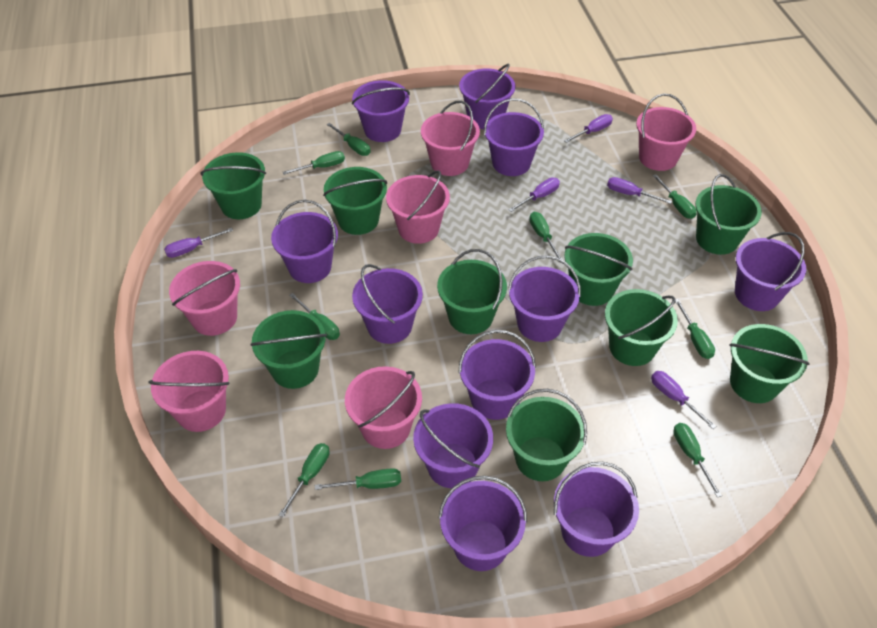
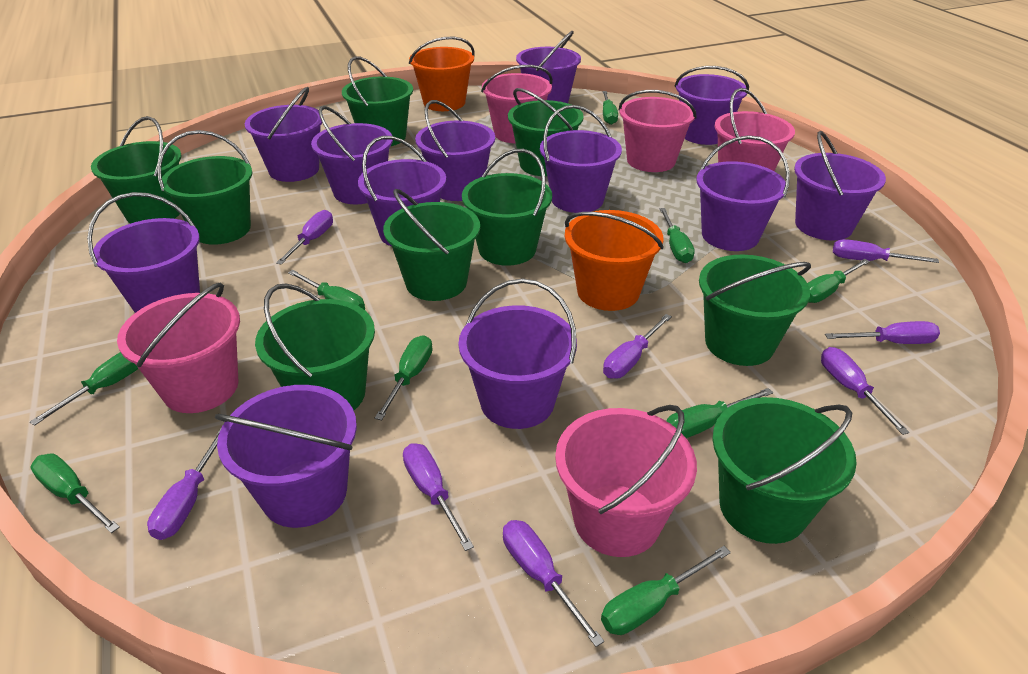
orange bucket: none = 0 -> [409,37,475,111] [565,210,664,311] = 2
pink bucket: [148,351,229,432] [169,261,240,336] [345,366,422,449] [386,170,450,244] [421,100,480,176] [636,93,696,171] = 6 -> [117,282,240,413] [481,65,553,143] [555,405,697,557] [619,90,697,172] [715,88,795,171] = 5
purple bucket: [271,200,338,283] [352,80,410,142] [352,264,423,344] [413,403,493,488] [439,476,527,571] [458,330,536,420] [459,64,516,129] [484,98,544,176] [508,255,581,342] [554,462,639,557] [735,232,806,311] = 11 -> [87,192,200,313] [215,385,357,528] [244,87,322,182] [311,106,393,204] [358,136,446,247] [415,100,495,201] [458,279,577,429] [516,31,581,103] [540,105,622,213] [674,66,749,145] [696,135,790,251] [794,131,886,241] = 12
purple screwdriver: [164,228,233,258] [508,177,560,212] [564,114,613,143] [607,177,672,204] [651,371,717,429] = 5 -> [147,427,222,540] [276,210,333,265] [403,443,474,551] [503,520,604,647] [603,314,672,379] [821,347,910,435] [825,321,940,344] [833,239,939,263] = 8

